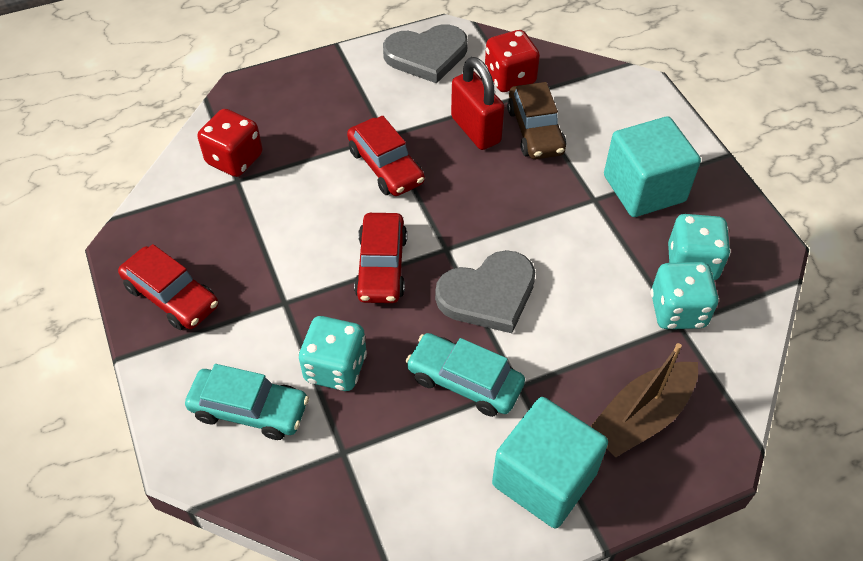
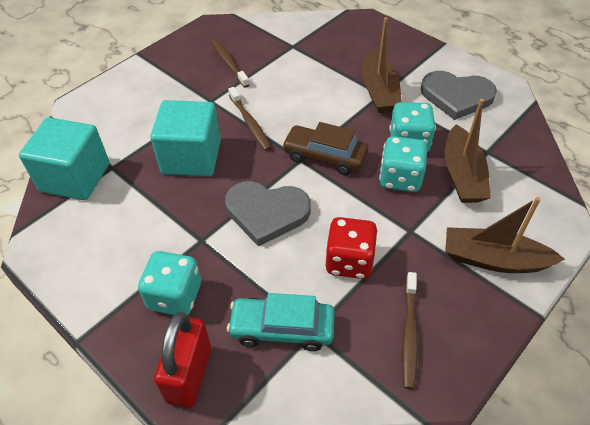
brown boat: [590,343,698,457] = 1 -> [362,17,402,113] [445,99,491,203] [445,197,565,273] = 3
brown toothbrush: none = 0 -> [211,39,250,88] [228,87,271,151] [402,272,418,389] = 3
red car: [118,244,218,330] [347,116,425,196] [354,213,407,303] = 3 -> none = 0
red dice: [198,109,263,177] [485,30,540,92] = 2 -> [325,217,377,279] = 1
turquoise car: [185,364,309,440] [406,333,525,417] = 2 -> [227,293,335,351] = 1

